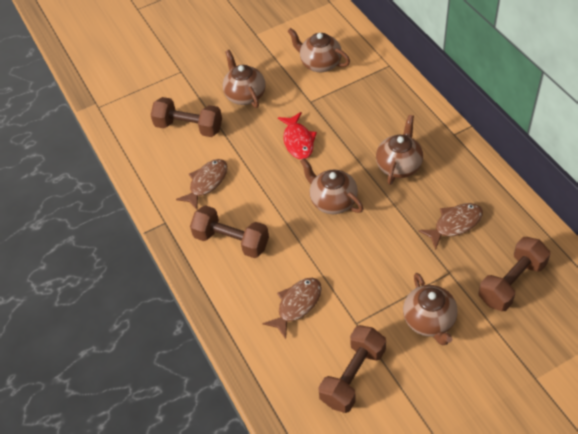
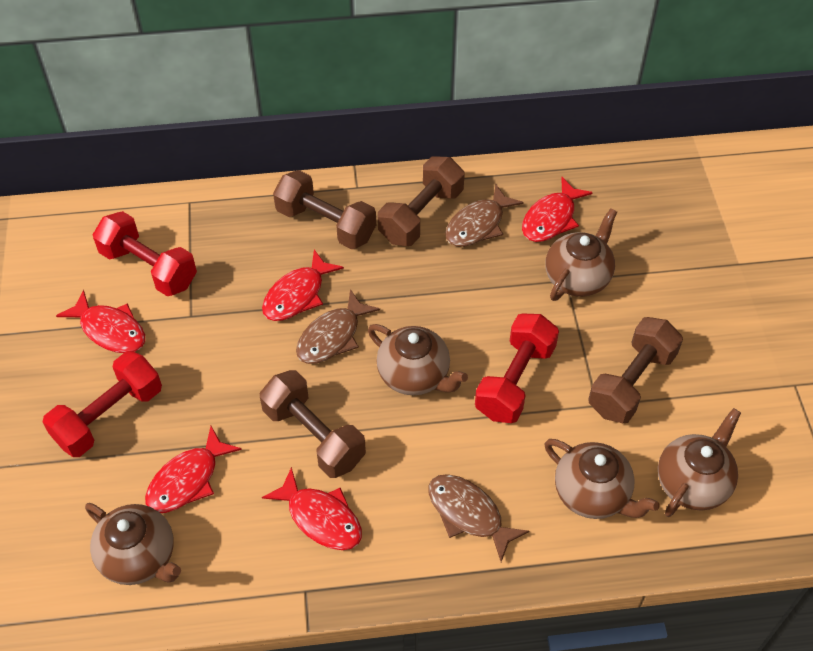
red dumbbell: none = 0 -> [43,351,162,457] [93,211,197,296] [475,314,559,423] = 3
red fish: [278,112,317,159] = 1 -> [56,290,145,353] [145,426,242,513] [262,250,344,321] [262,467,362,550] [522,177,593,242] = 5

